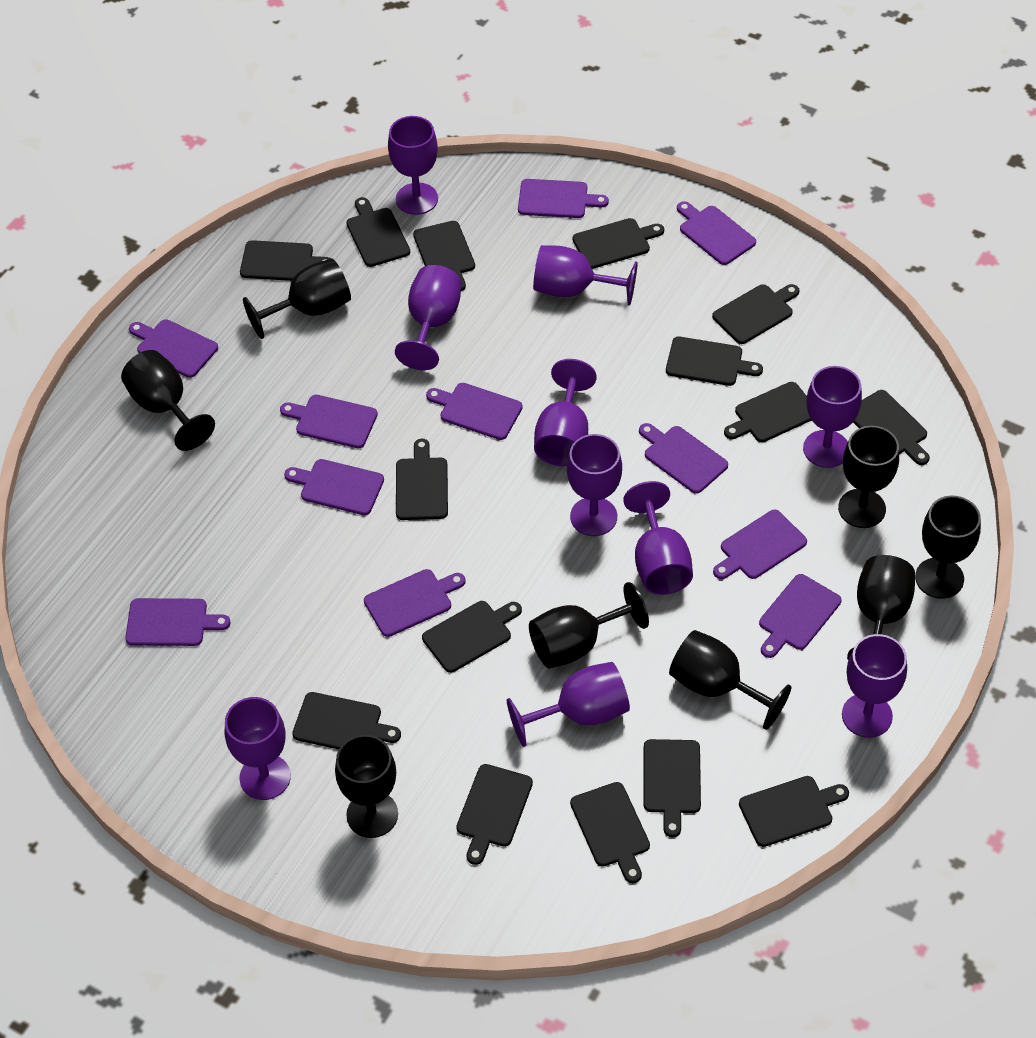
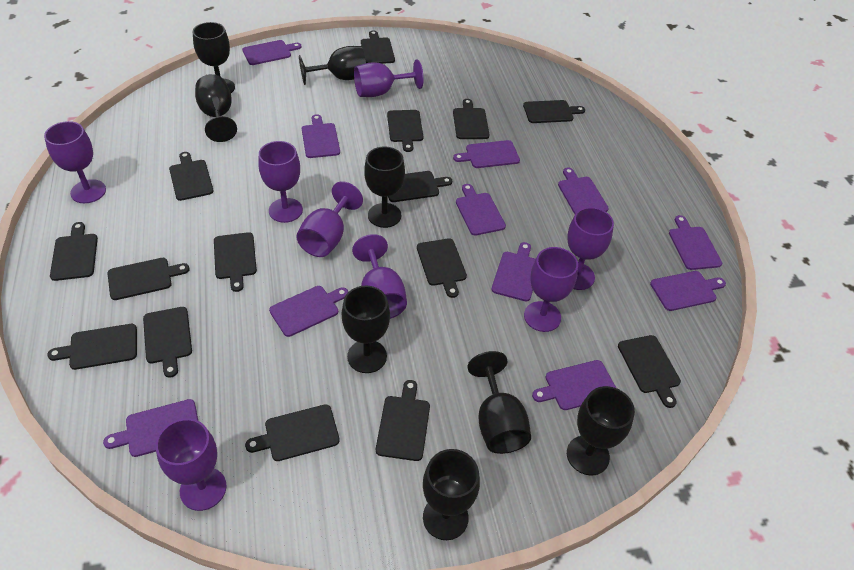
purple goblet: [225,697,291,800] [388,116,438,215] [395,265,462,370] [507,662,630,747] [533,245,638,306] [534,359,597,466] [567,434,622,536] [623,481,693,595] [803,366,862,468] [842,634,907,738] = 10 -> [44,121,106,203] [155,418,227,511] [258,141,303,223] [296,181,363,257] [352,234,407,319] [354,59,424,97] [524,247,578,332] [567,207,614,290] = 8

